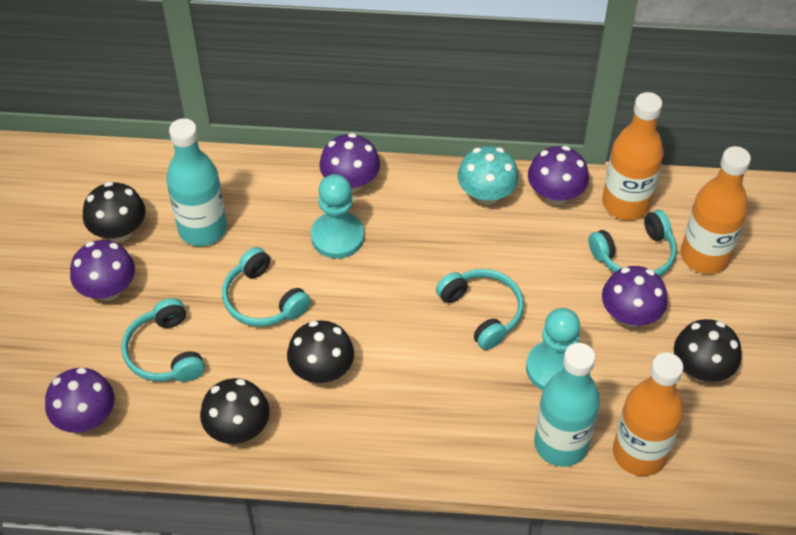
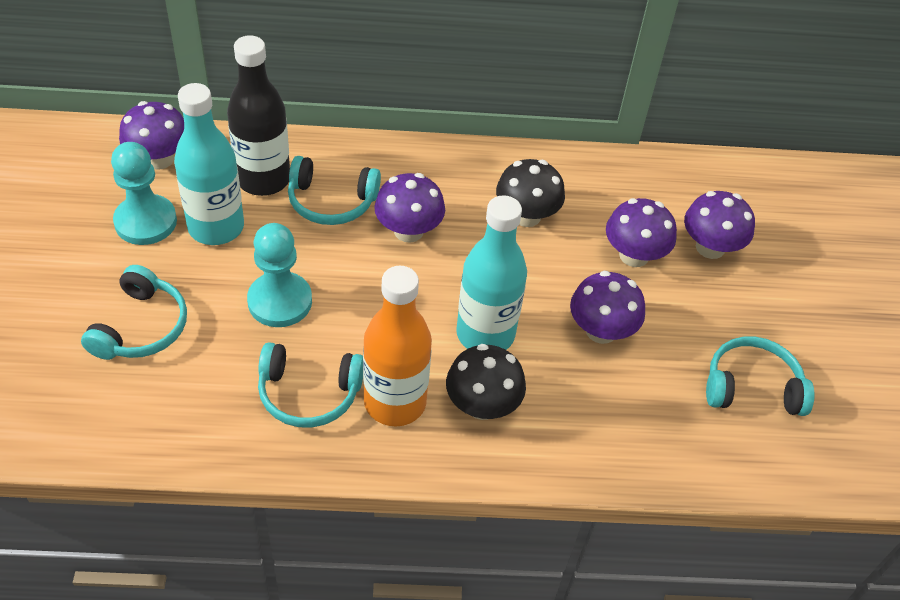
black bottle: none = 0 -> [227,35,290,196] = 1
black mushroom: [83,182,146,242] [200,378,270,444] [287,320,354,383] [674,319,742,382] = 4 -> [446,344,526,420] [496,159,565,227] = 2
orange bottle: [602,92,663,220] [613,352,684,476] [681,146,751,274] = 3 -> [363,266,432,426] = 1
turquoise mushroom: [458,146,519,205] = 1 -> none = 0

